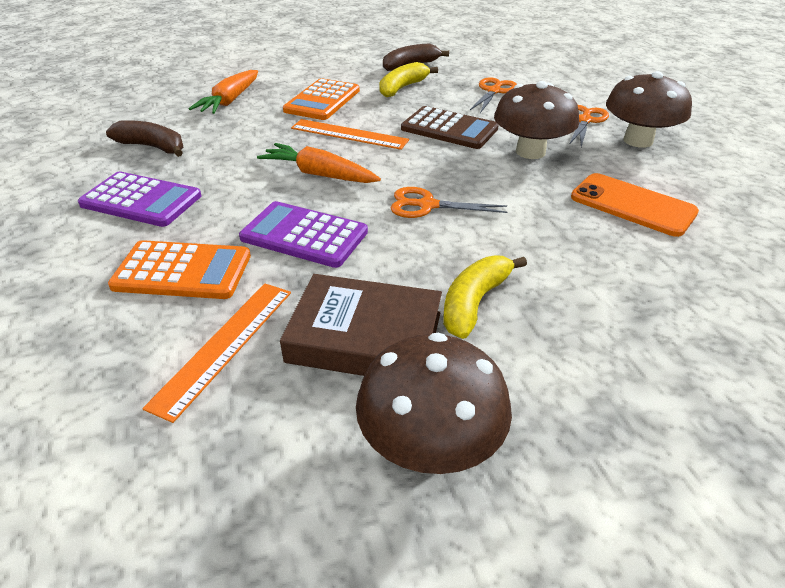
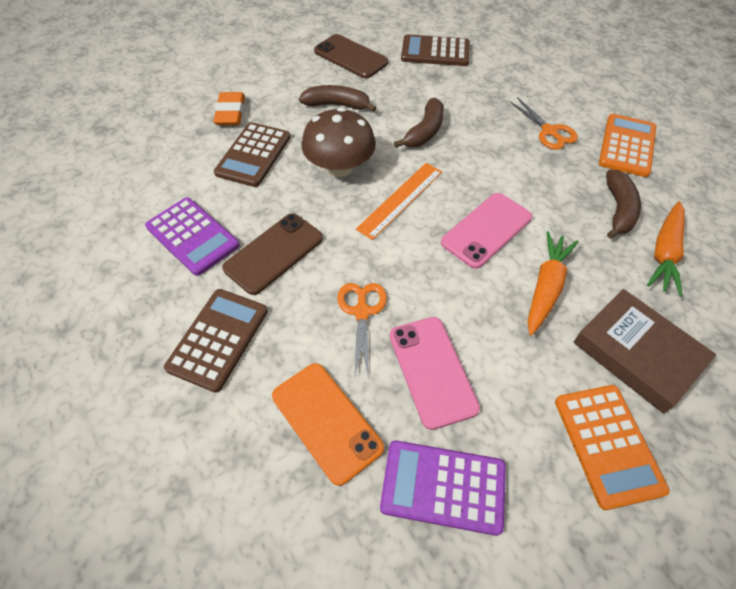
brown banana: [106,120,183,157] [383,43,449,71] = 2 -> [299,85,376,112] [394,98,444,148] [606,170,641,239] = 3
brown calculator: [401,106,499,149] = 1 -> [164,289,268,393] [214,122,291,187] [401,34,470,66] = 3
brown mushroom: [356,333,512,474] [494,81,579,159] [606,71,692,148] = 3 -> [301,108,376,177] = 1
brown phone: none = 0 -> [222,213,323,295] [314,34,388,78] = 2
orange eraser: none = 0 -> [213,92,245,125] = 1
orange ruler: [143,284,291,423] [291,119,409,150] = 2 -> [356,163,442,240] = 1
orange scissors: [391,187,507,218] [470,77,517,113] [569,105,609,147] = 3 -> [337,283,387,379] [509,97,578,150] = 2
pink phone: none = 0 -> [390,317,480,430] [441,193,532,269] = 2
yellow banana: [379,62,438,97] [443,256,527,339] = 2 -> none = 0

